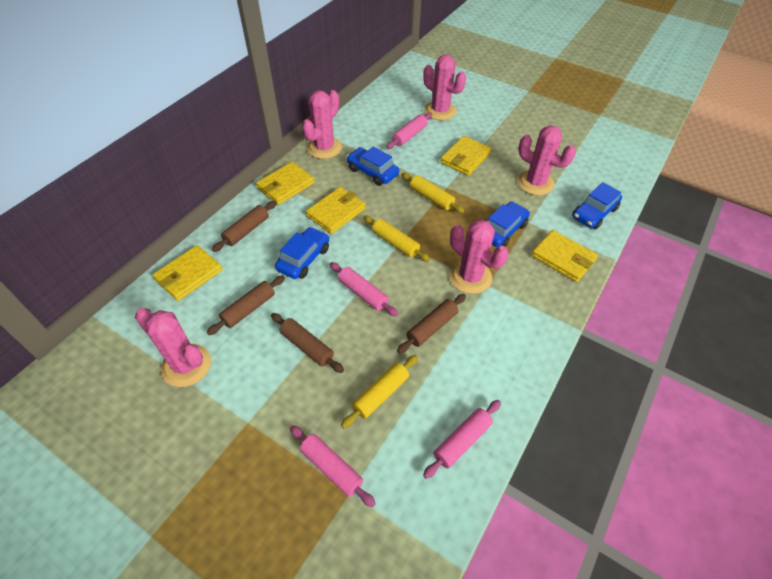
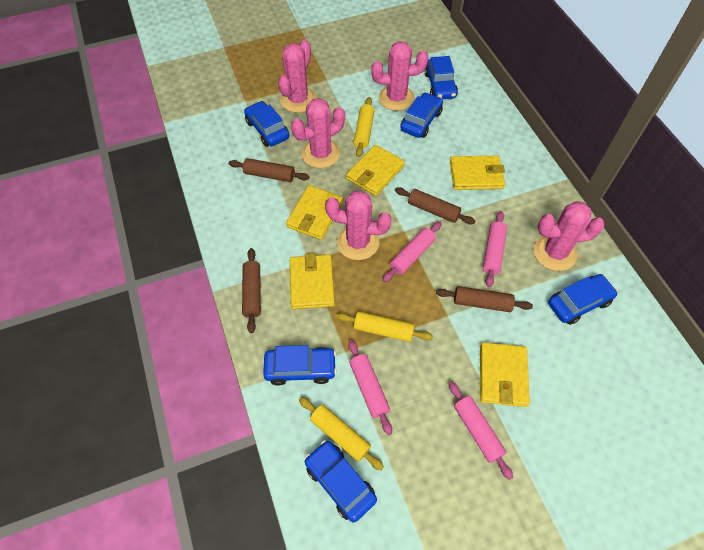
blue car: [275,227,329,279] [346,147,399,186] [487,202,530,247] [572,182,622,229] = 4 -> [244,101,289,147] [263,345,337,386] [304,440,377,522] [400,92,443,138] [425,56,458,99] [548,274,618,325] = 6

